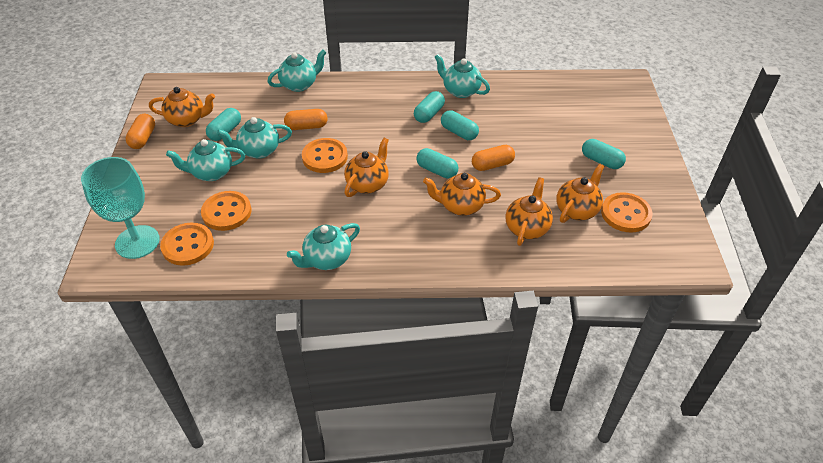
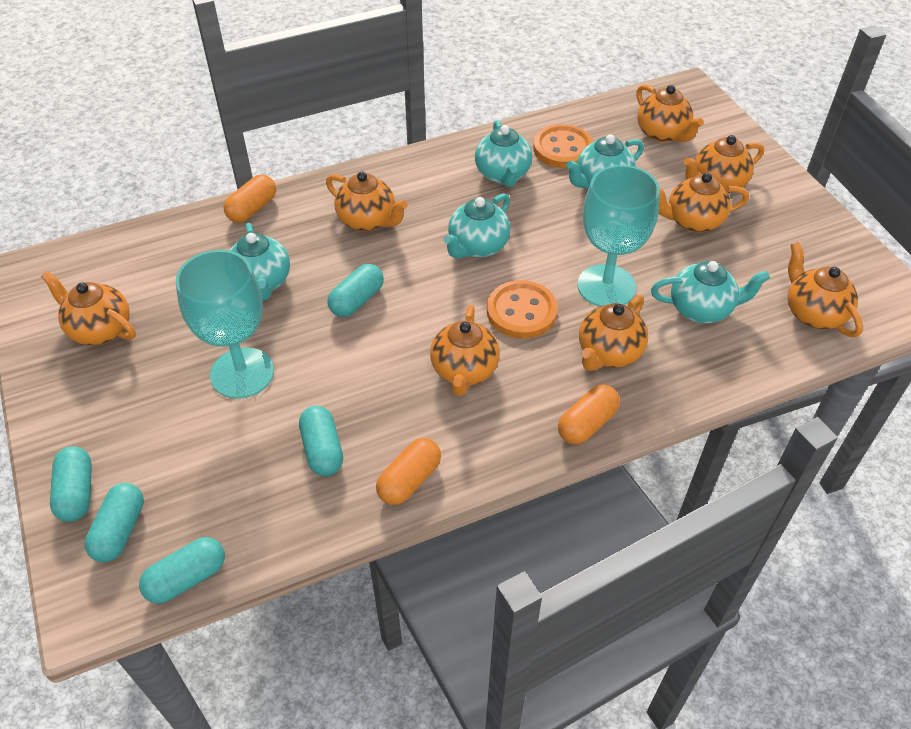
orange button: [160,223,214,266] [201,191,252,231] [302,138,348,173] [601,192,653,233] = 4 -> [487,280,558,339] [533,124,594,168] = 2
orange teapot: [149,87,215,127] [344,138,389,197] [423,173,501,216] [505,177,553,246] [556,164,604,223] = 5 -> [41,271,136,345] [326,171,407,231] [430,305,500,396] [579,295,648,371] [636,84,704,142] [659,173,749,232] [684,135,764,193] [788,242,863,337] = 8
turquoise goblet: [81,157,160,259] = 1 -> [176,250,274,399] [577,165,660,307] = 2

